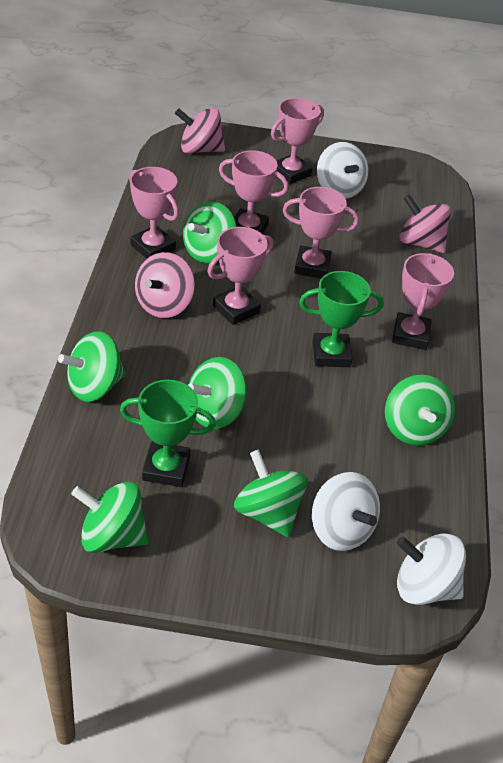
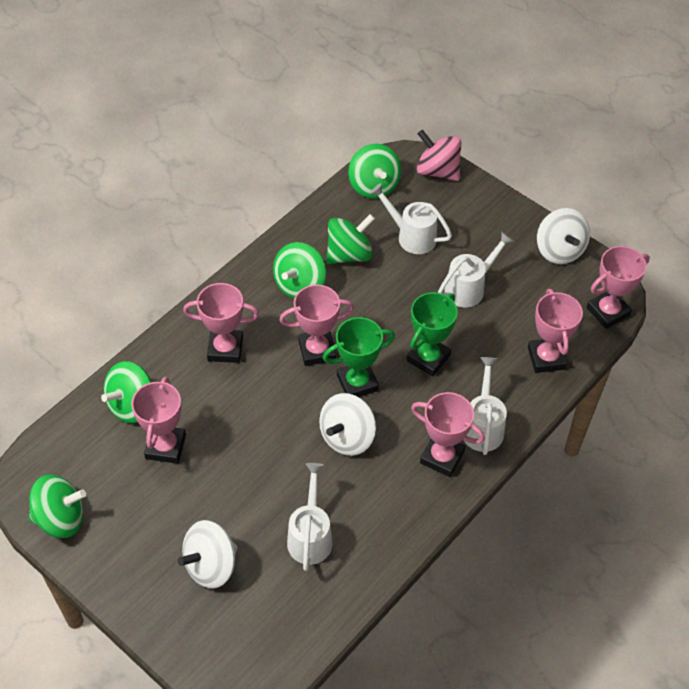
green spinning top: [58,331,125,402] [71,481,149,553] [183,202,236,263] [188,357,247,429] [234,450,308,537] [385,374,455,446] = 6 -> [29,475,86,538] [101,361,151,423] [273,242,326,299] [326,214,375,264] [348,144,401,199] = 5
pink spinning top: [135,252,195,318] [175,107,225,154] [399,194,451,253] = 3 -> [417,130,461,181] = 1
white watering can: none = 0 -> [287,463,333,571] [370,183,452,254] [438,232,514,308] [464,357,507,455] = 4

